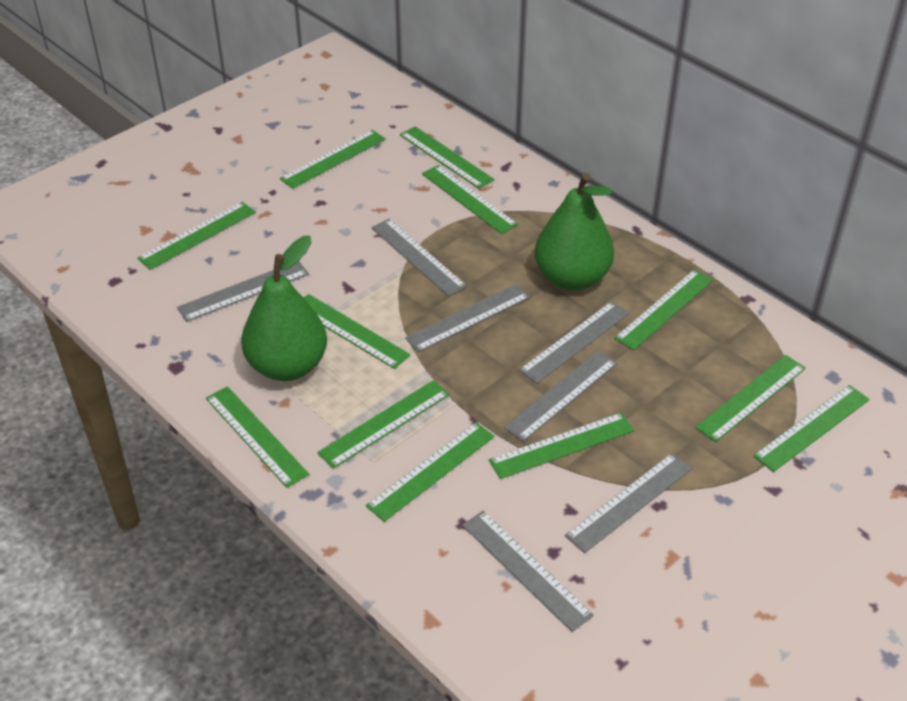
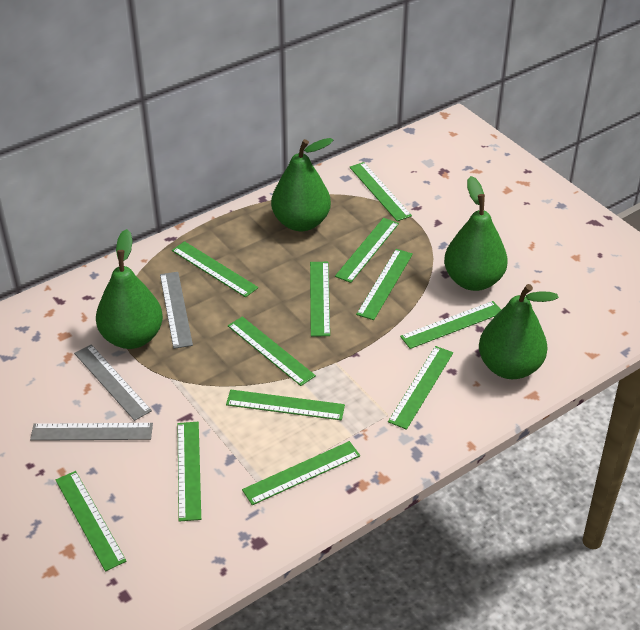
green pear: [241,235,327,381] [535,173,614,290] = 2 -> [96,229,163,349] [271,138,333,231] [444,176,508,291] [479,284,559,379] = 4
grey ruler: [177,261,309,322] [371,219,467,296] [405,284,530,352] [462,511,594,632] [504,351,617,442] [519,301,629,383] [565,453,692,553] = 7 -> [30,423,153,441] [74,344,152,421] [160,272,193,349] = 3

